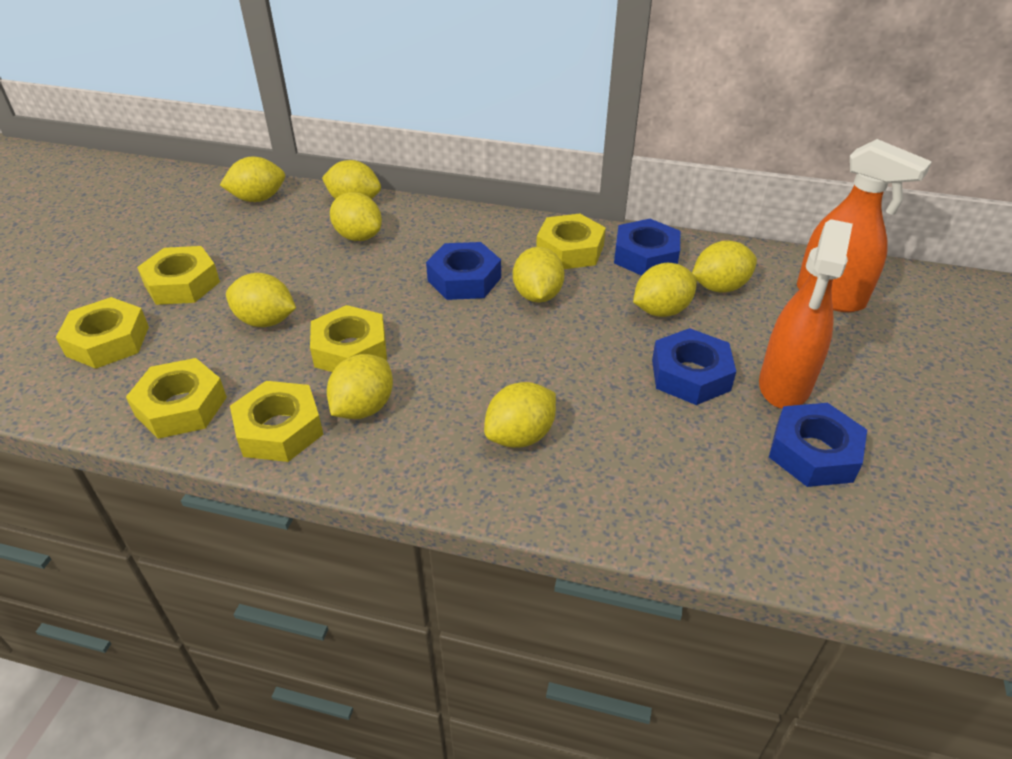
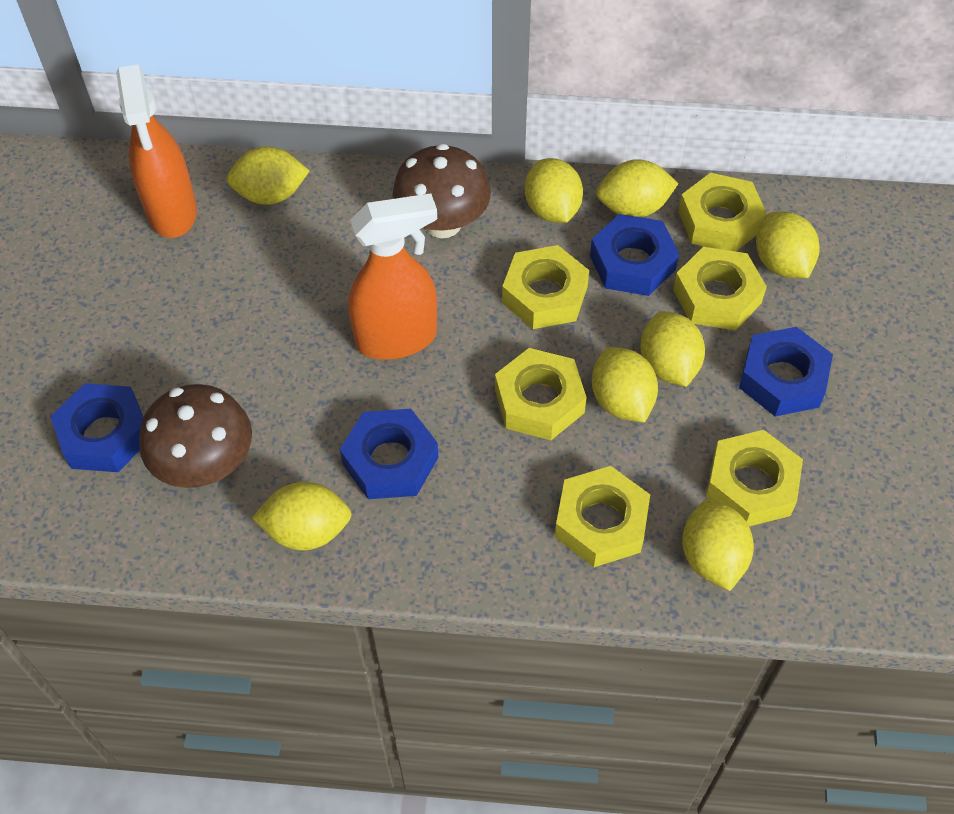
brown mushroom: none = 0 -> [139,384,252,488] [392,144,491,238] = 2
yellow lemon: [220,156,285,202] [226,273,296,327] [322,160,381,199] [327,354,393,419] [330,192,382,241] [484,382,556,448] [513,247,564,303] [633,263,697,317] [692,240,757,293] = 9 -> [227,146,309,205] [252,482,352,551] [525,158,583,223] [592,347,658,423] [596,159,678,217] [640,311,705,387] [682,499,754,591] [756,211,819,278] = 8

